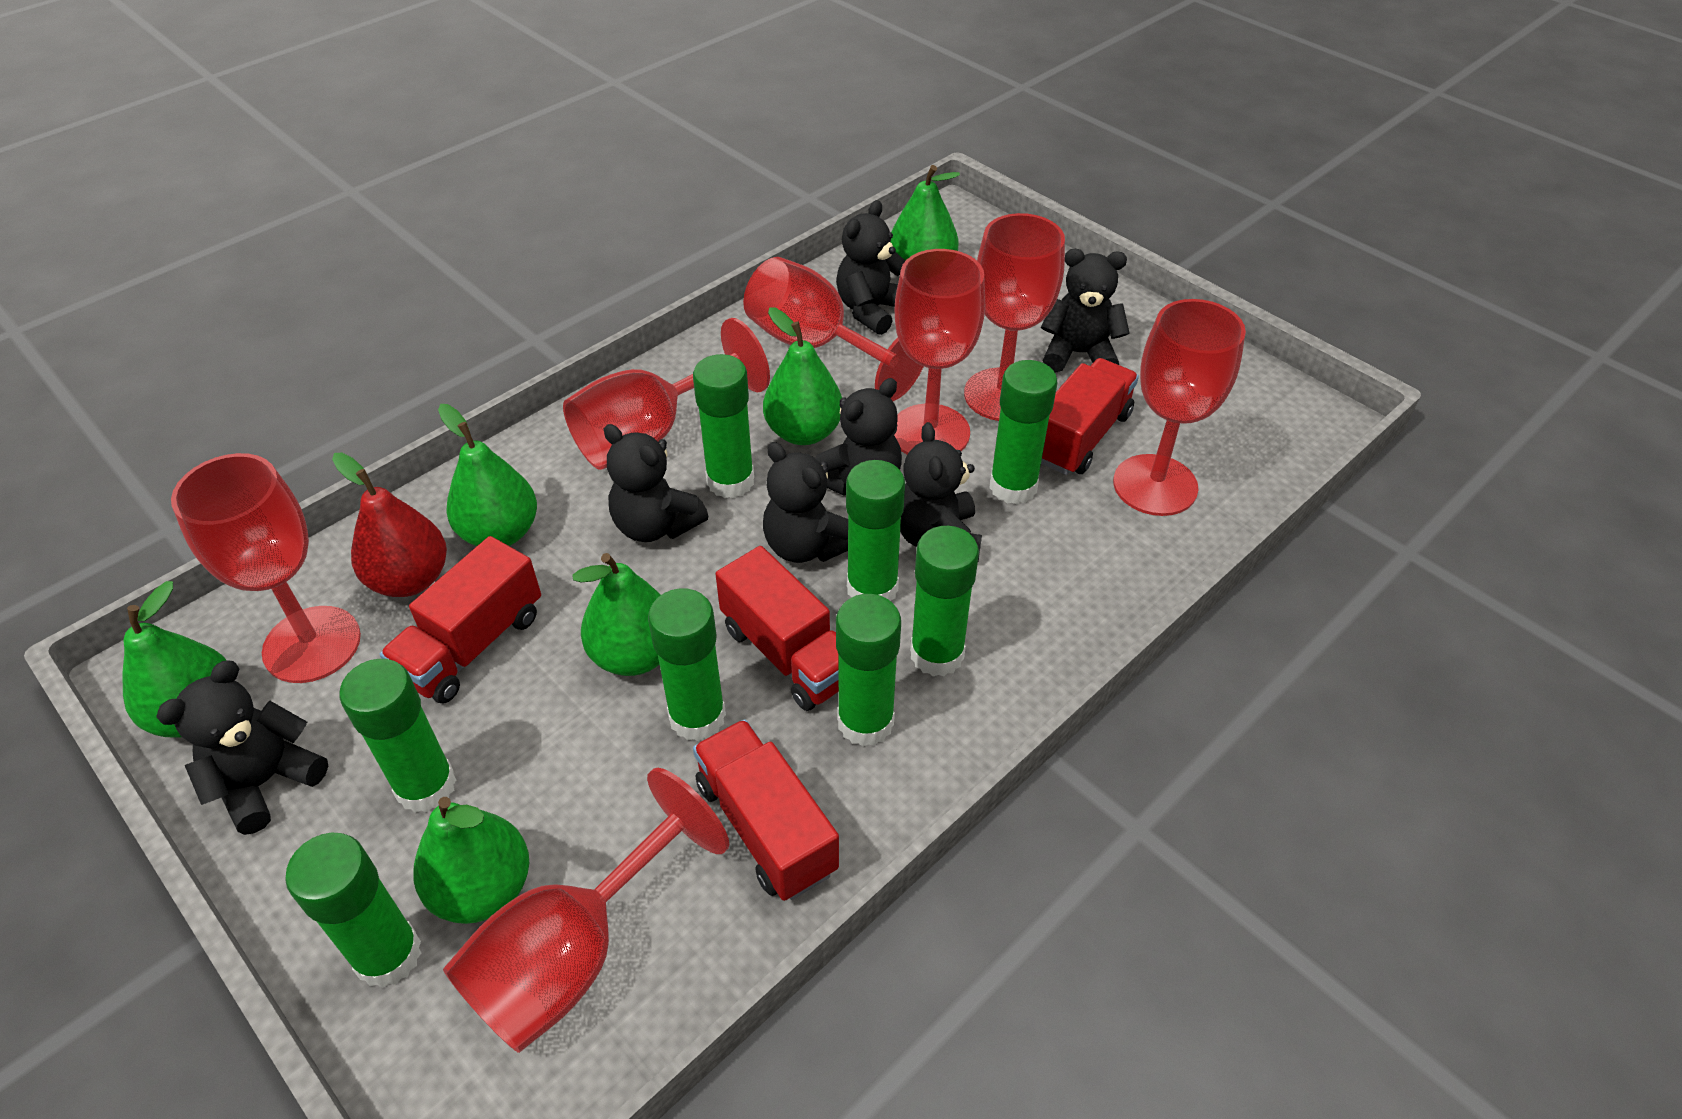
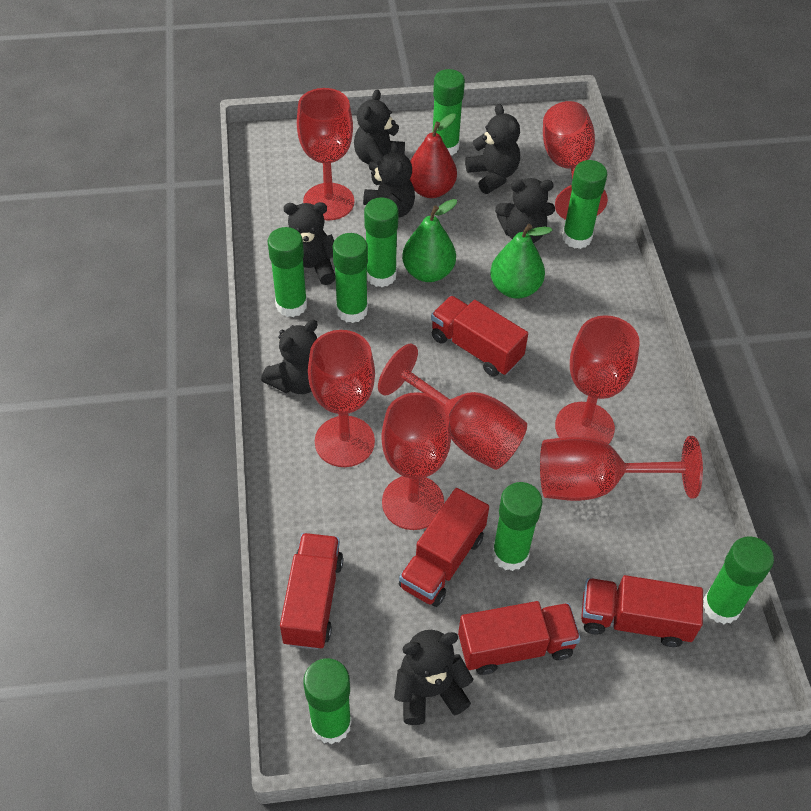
green pear: [123,581,226,738] [413,797,529,924] [438,404,537,546] [572,553,661,676] [763,307,842,445] [891,165,960,261] = 6 -> [402,199,457,282] [490,224,552,299] = 2
red truck: [380,536,541,704] [693,719,839,901] [715,546,839,711] [1041,358,1139,475] = 4 -> [280,533,343,650] [399,488,489,607] [431,296,528,377] [458,601,581,675] [581,575,703,647] = 5

